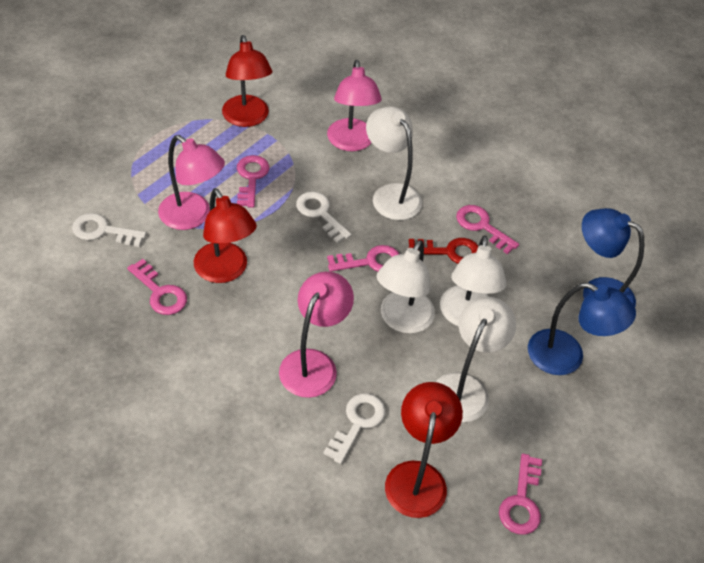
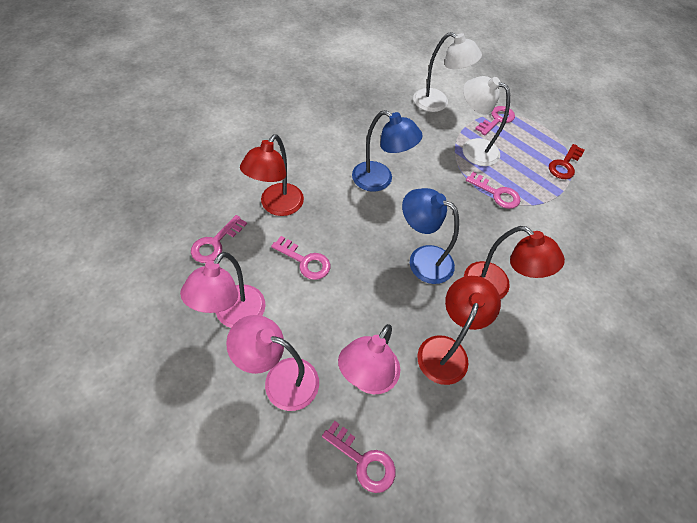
white key: [72,213,146,247] [296,192,352,243] [323,393,385,464] = 3 -> none = 0
white lamp: [366,106,422,220] [377,240,435,334] [436,297,516,422] [440,235,506,327] = 4 -> [413,32,482,112] [463,76,510,166] = 2

